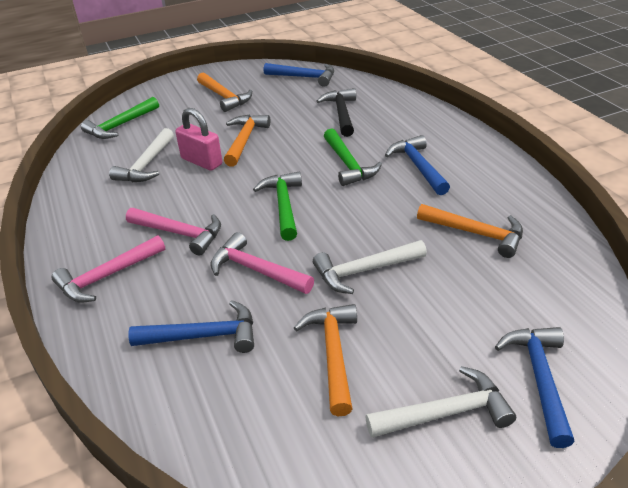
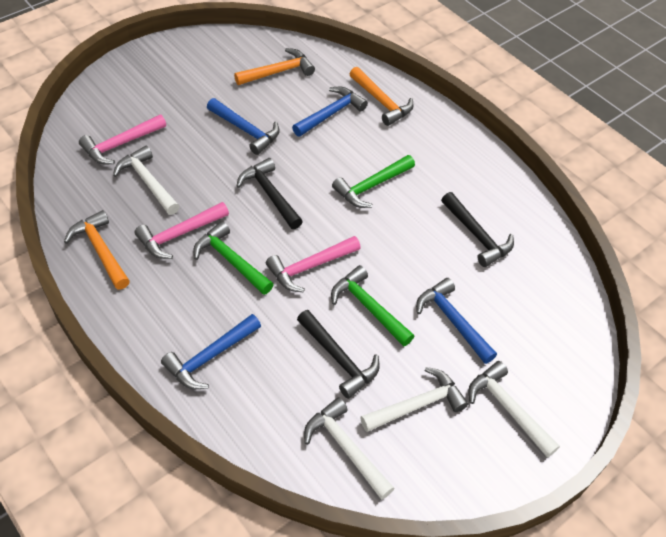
black hammer: [316,88,356,137] = 1 -> [237,158,303,229] [297,310,380,399] [441,192,514,267] = 3
orange hammer: [197,73,252,112] [224,115,270,167] [294,304,357,416] [417,204,523,258] = 4 -> [64,210,130,290] [234,48,315,85] [350,67,414,126] = 3
pink padlock: [175,108,222,171] = 1 -> none = 0
white hammer: [109,128,174,182] [313,240,427,294] [365,366,516,438] = 3 -> [113,146,180,215] [304,397,395,500] [360,367,468,432] [468,361,560,458] = 4

